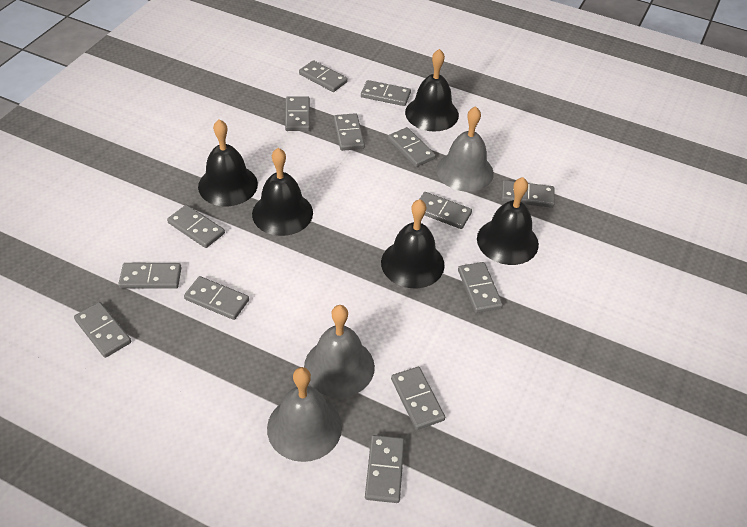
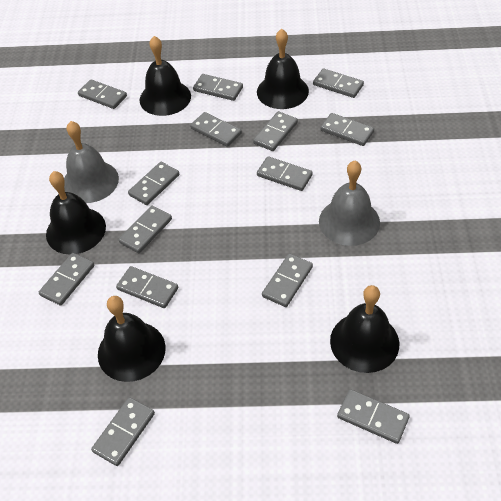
grey bell: [267,367,342,462] [304,305,375,398] [436,106,494,192] = 3 -> [64,121,119,203] [319,161,380,246] = 2

